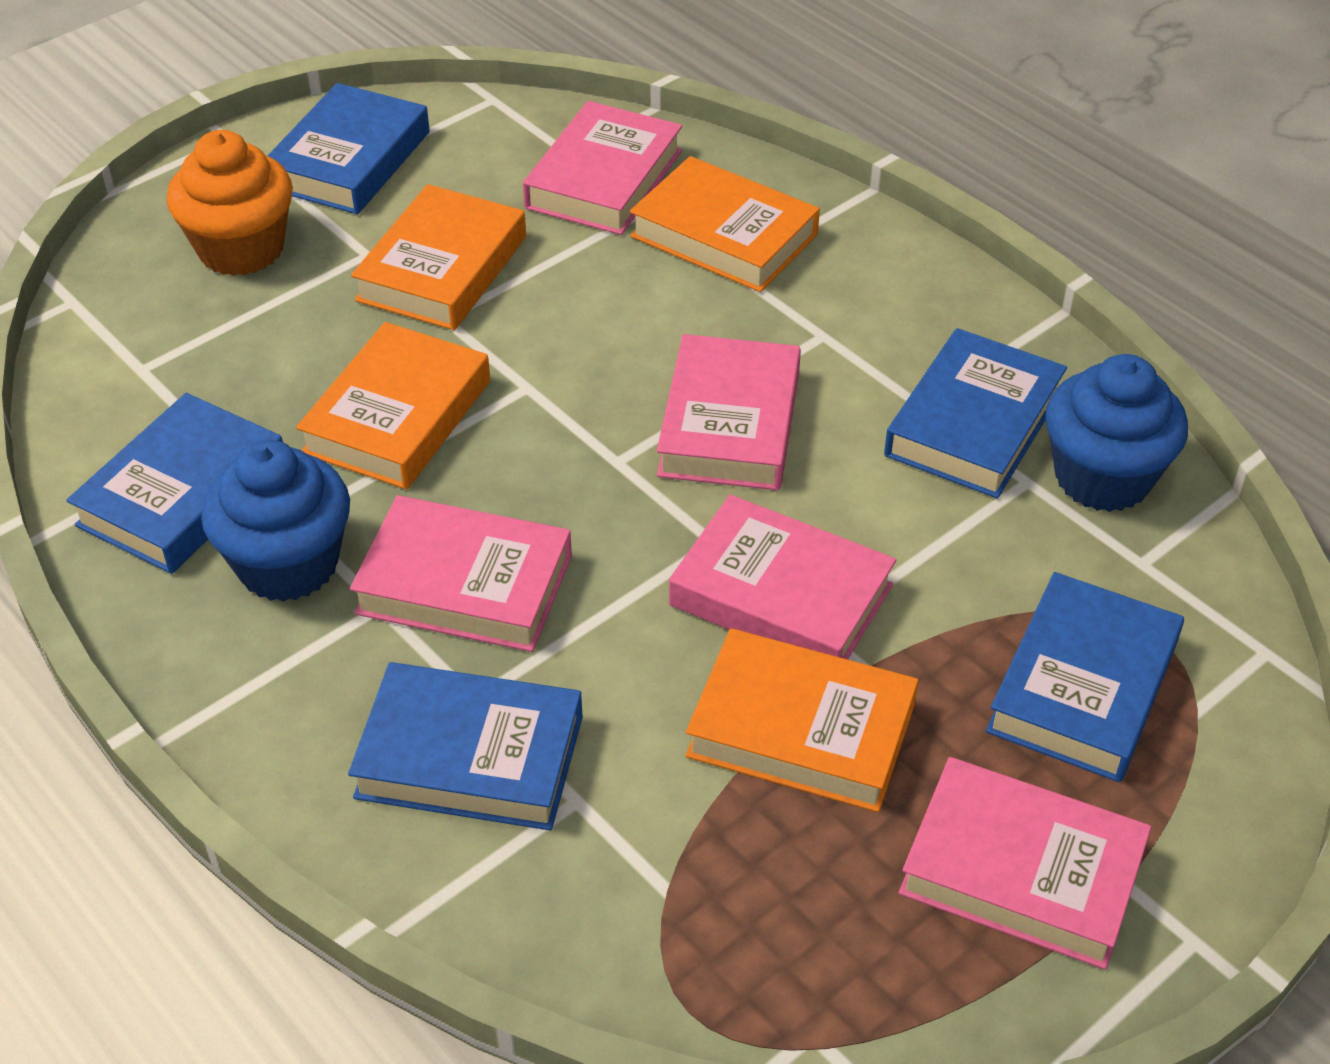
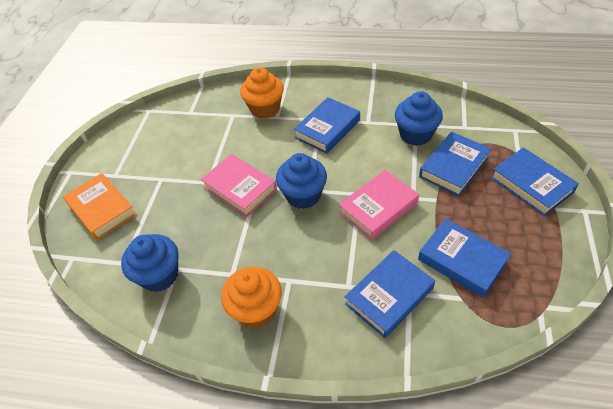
blue cupcake: [201,440,350,602] [1045,354,1188,512] = 2 -> [121,234,178,292] [276,153,327,209] [395,91,443,146] = 3
orange book: [296,322,490,490] [351,184,526,330] [630,156,820,292] [686,628,919,812] = 4 -> [63,173,136,240] = 1
orange cupcake: [167,130,293,276] = 1 -> [221,267,282,328] [240,67,284,119] = 2
pink book: [350,495,572,652] [523,101,682,235] [657,334,801,490] [669,495,896,660] [899,757,1151,970] = 5 -> [201,154,277,217] [339,170,419,240] = 2

